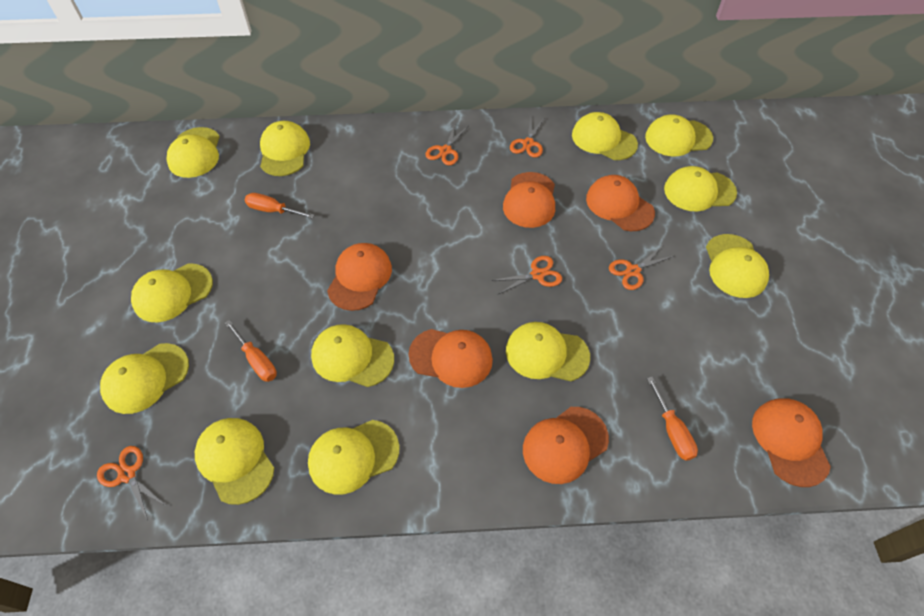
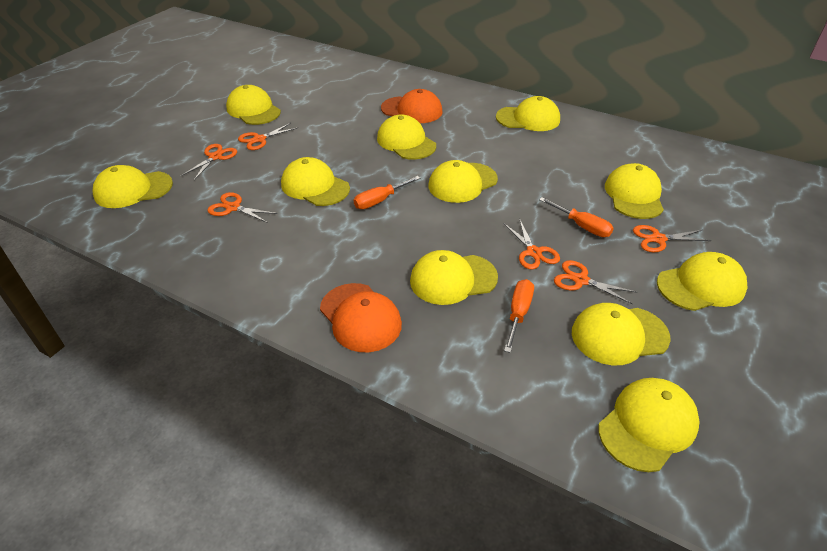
orange cap: [327,243,392,311] [409,329,493,388] [503,172,555,228] [523,407,609,484] [586,175,655,231] [752,398,831,487] = 6 -> [320,283,402,352] [381,89,443,123] = 2
orange scissors: [97,446,165,521] [425,124,468,165] [491,256,562,294] [510,117,545,158] [609,247,674,290] = 5 -> [181,144,237,180] [207,192,278,223] [238,123,297,150] [504,220,560,270] [554,260,636,304] [633,225,711,252] = 6
yellow cap: [100,343,189,414] [131,264,213,322] [166,127,220,178] [195,418,274,505] [260,121,310,176] [308,420,400,495] [311,324,394,387] [506,322,590,381] [572,112,638,160] [645,114,713,156] [664,166,737,211] [706,234,769,298] = 12 -> [93,165,173,208] [226,85,281,125] [281,157,350,206] [377,114,436,160] [410,250,498,305] [428,160,498,203] [496,96,560,131] [572,303,671,365] [598,378,700,472] [605,163,664,219] [657,252,748,311] = 11

